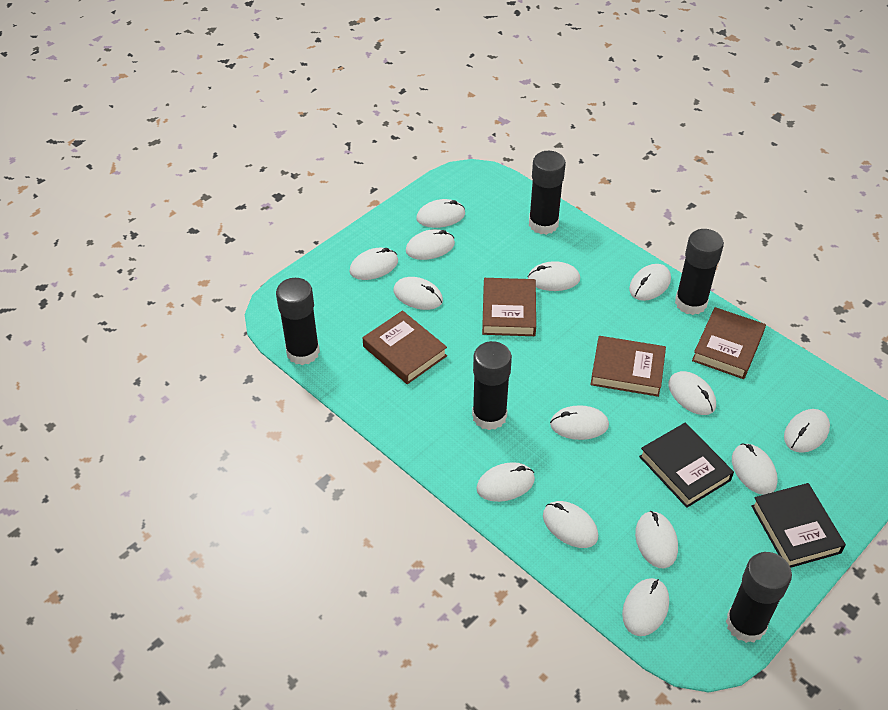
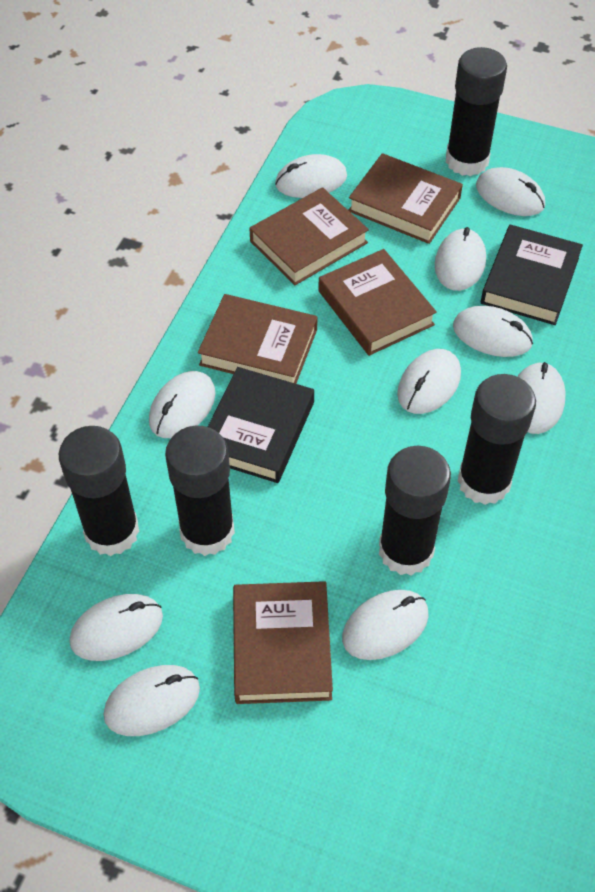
brown book: [363,310,447,384] [482,278,536,336] [590,336,666,397] [692,307,766,379] = 4 -> [198,294,318,384] [233,581,333,704] [249,187,369,285] [318,249,437,356] [348,153,463,244] = 5
white mouse: [349,248,398,280] [393,277,443,310] [406,229,455,260] [416,199,465,228] [476,462,535,502] [528,261,580,291] [543,501,598,548] [550,405,609,440] [622,578,669,636] [629,264,671,301] [635,511,678,568] [668,371,716,415] [732,443,778,495] [784,409,830,453] = 14 -> [70,594,163,661] [104,665,200,736] [149,371,216,438] [275,154,347,198] [342,590,429,660] [397,349,461,414] [435,227,486,291] [453,306,533,357] [476,167,545,216] [518,362,566,434] = 10

